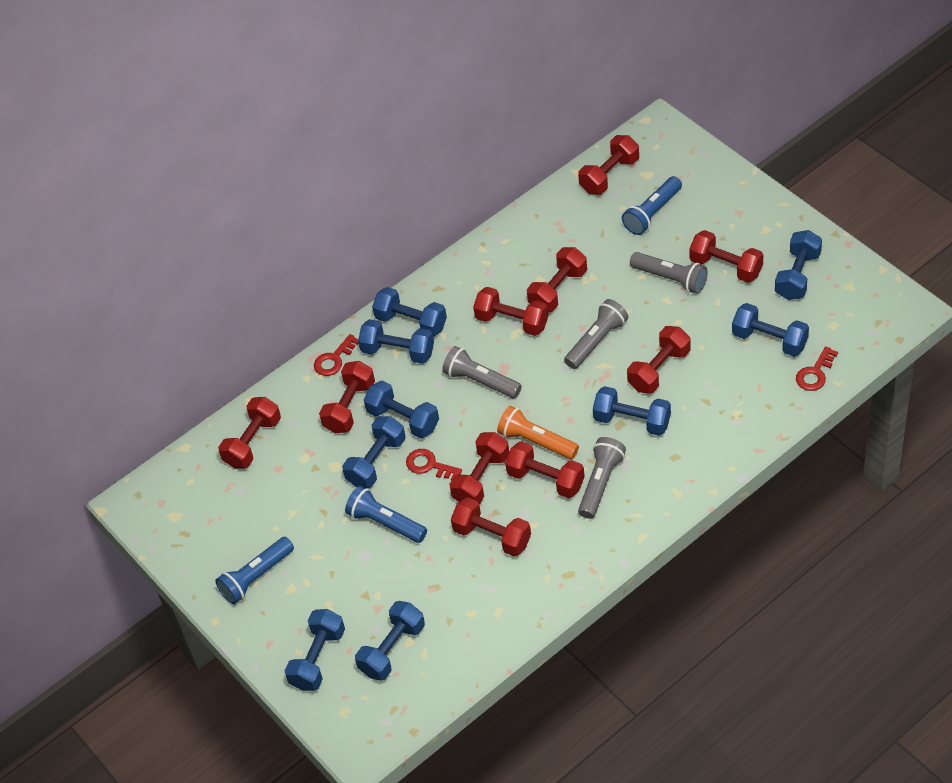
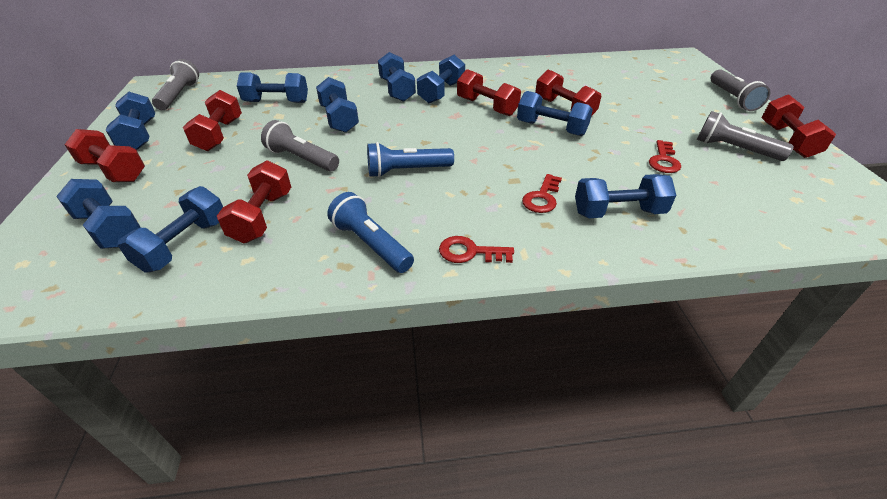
blue flashlight: [215,537,294,604] [345,486,427,543] [622,176,682,235] = 3 -> [327,192,414,273] [367,142,454,178] = 2
orange flashlight: [497,406,579,459] = 1 -> none = 0
red dumbbell: [218,397,281,468] [319,361,375,433] [449,432,509,505] [451,497,531,557] [473,287,549,336] [505,441,585,498] [527,247,587,312] [578,135,639,195] [627,326,691,394] [689,230,763,283] = 10 -> [64,129,145,182] [183,90,242,151] [217,160,291,243] [457,69,521,116] [535,69,601,116] [762,94,836,158] = 6

